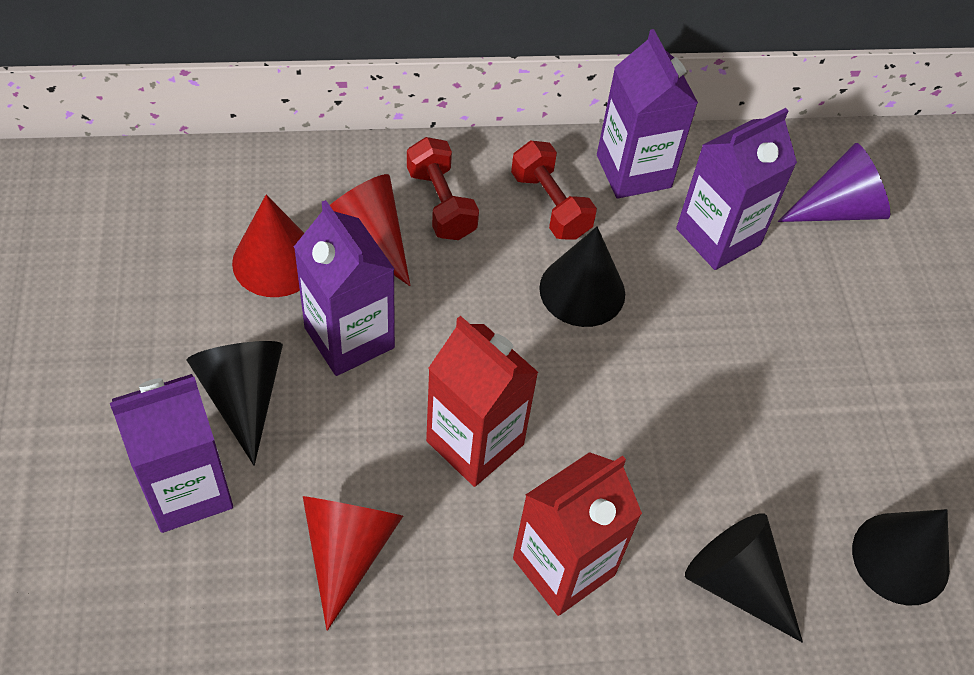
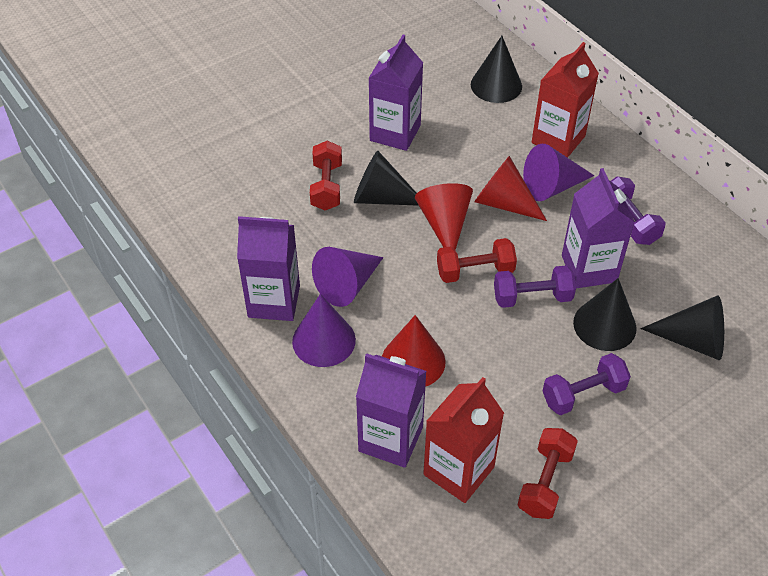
purple cone: [778,143,890,222] = 1 -> [292,294,356,367] [312,247,383,307] [523,144,594,201] = 3
purple dumbbell: none = 0 -> [494,265,576,308] [543,353,631,415] [611,177,666,245] = 3
red dumbbell: [407,137,479,240] [511,140,597,240] = 2 -> [310,141,342,211] [437,238,517,283] [518,428,578,519] = 3

